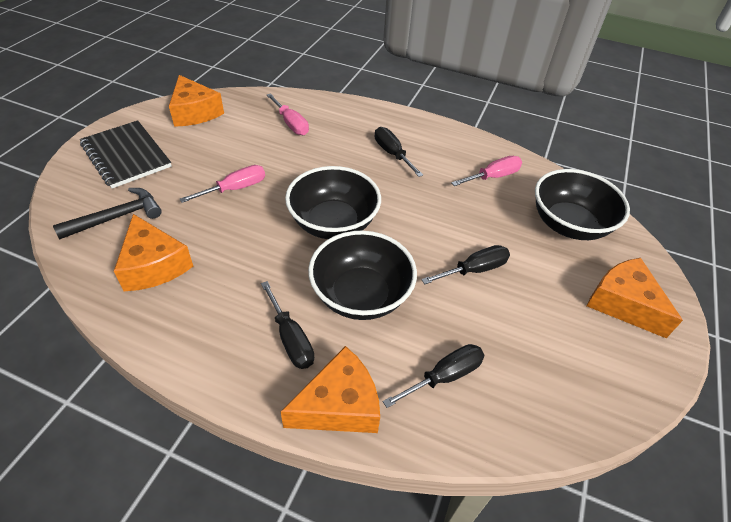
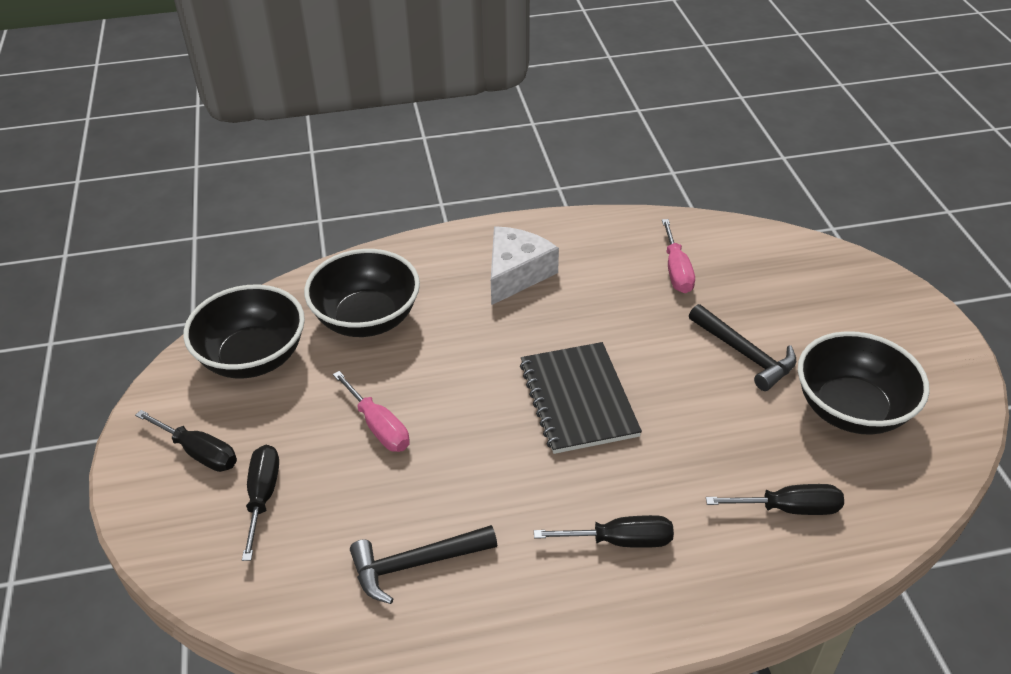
black hammer: [53,188,162,239] = 1 -> [350,525,497,604] [689,304,796,391] = 2
orange cheese: [114,214,193,291] [169,75,224,127] [281,346,380,433] [587,258,683,338] = 4 -> none = 0
pink screwdriver: [180,165,265,203] [267,93,309,135] [451,156,522,186] = 3 -> [333,371,410,452] [662,219,695,293] = 2
white cheese: none = 0 -> [491,226,559,305] = 1

